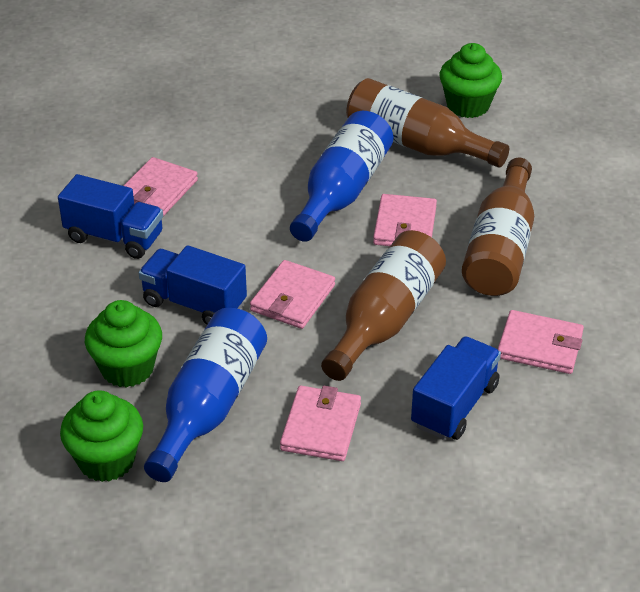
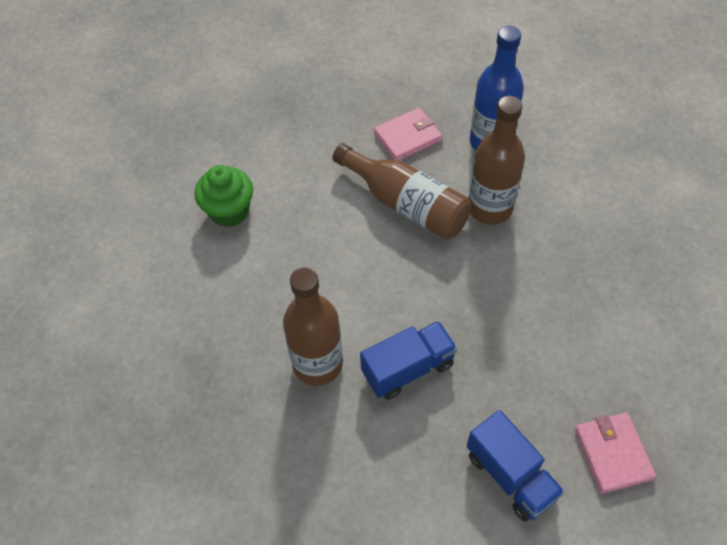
blue bottle: [144,308,267,482] [290,111,393,242] = 2 -> [470,26,524,150] = 1
blue truck: [58,174,163,259] [139,245,247,325] [411,336,501,440] = 3 -> [360,321,457,400] [467,410,565,522] = 2
green cupcake: [60,390,143,482] [85,300,162,388] [440,43,502,118] = 3 -> [195,165,253,227] = 1
pink wallet: [123,157,198,216] [250,260,335,329] [280,386,361,461] [373,194,437,246] [497,310,584,374] = 5 -> [374,108,442,161] [574,413,656,494] = 2

